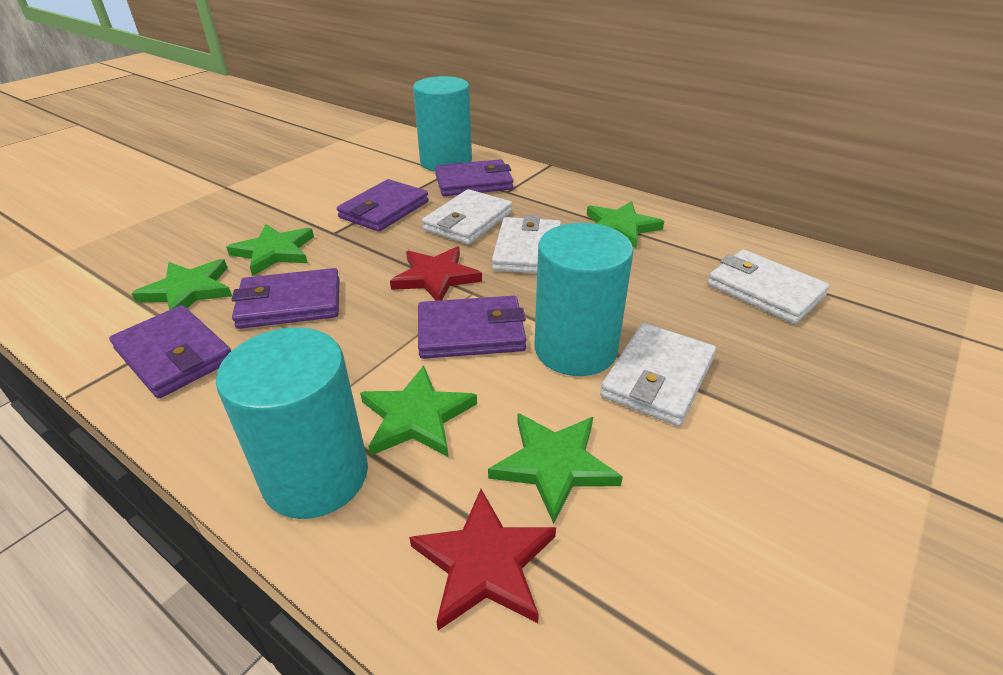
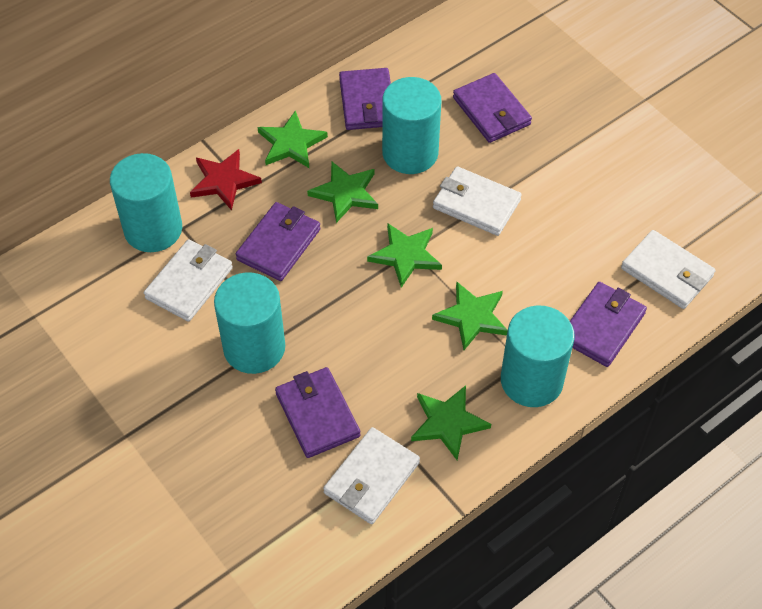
red star: [390,247,482,301] [409,489,556,630] = 2 -> [190,149,262,210] = 1
turquoise cylinder: [216,327,368,519] [413,76,472,172] [535,223,634,376] = 3 -> [110,153,182,252] [214,272,285,374] [382,77,441,174] [501,305,575,407] = 4

